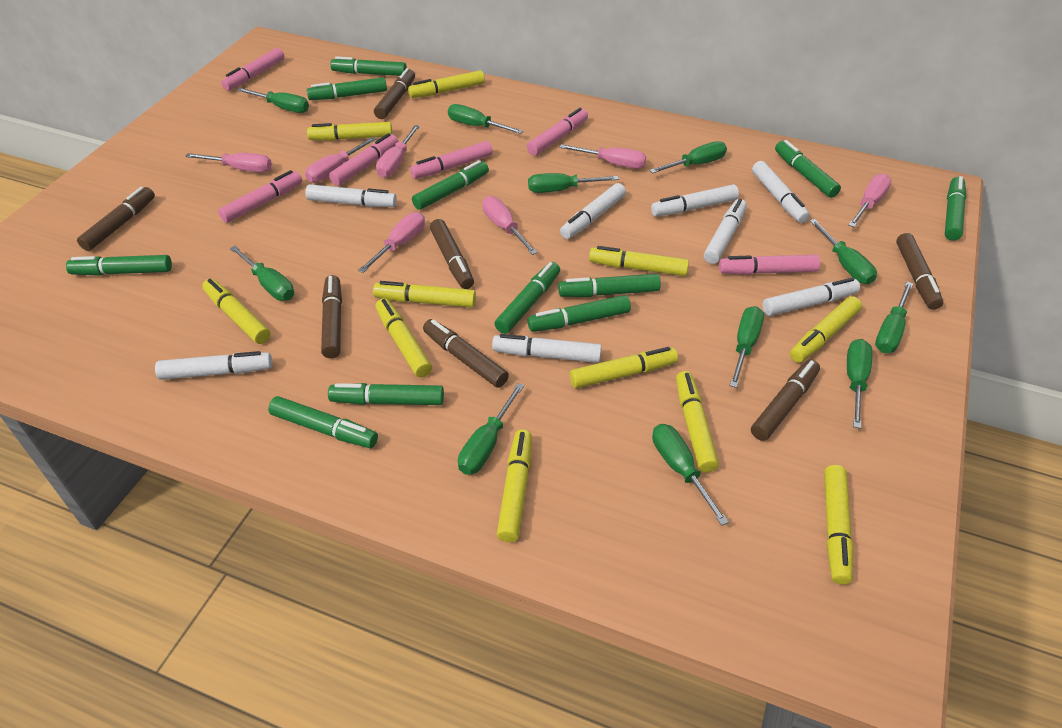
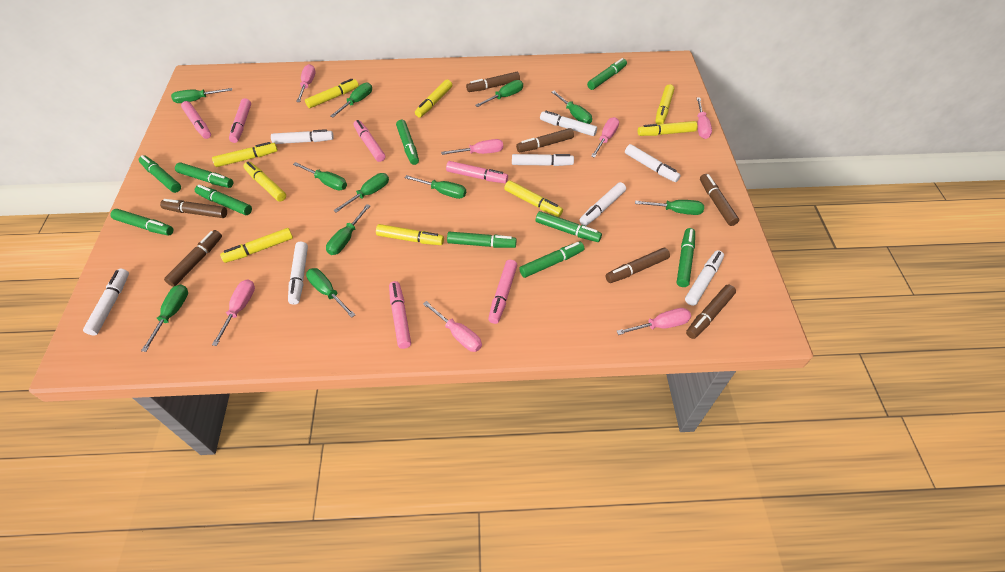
green marker: [66,255,172,276] [268,396,378,448] [307,77,387,100] [328,383,444,405] [330,56,407,76] [412,160,489,210] [494,262,560,334] [528,295,631,332] [558,274,661,297] [775,140,841,198] [945,176,966,241] = 11 -> [111,209,173,236] [139,155,181,193] [175,162,233,188] [195,185,252,215] [396,120,419,165] [447,231,517,248] [519,242,584,278] [536,211,602,242] [587,58,627,90] [677,228,695,287] = 10
yellow marker: [202,279,271,344] [307,122,392,141] [373,281,476,308] [376,298,432,377] [408,70,485,98] [497,429,532,542] [570,347,678,389] [589,246,689,276] [676,371,719,472] [790,296,862,363] [824,465,853,585] = 11 -> [212,142,278,167] [220,228,293,263] [243,162,286,202] [305,78,359,108] [376,224,444,245] [415,80,452,117] [504,180,563,217] [638,121,698,136] [655,84,674,125] = 9

